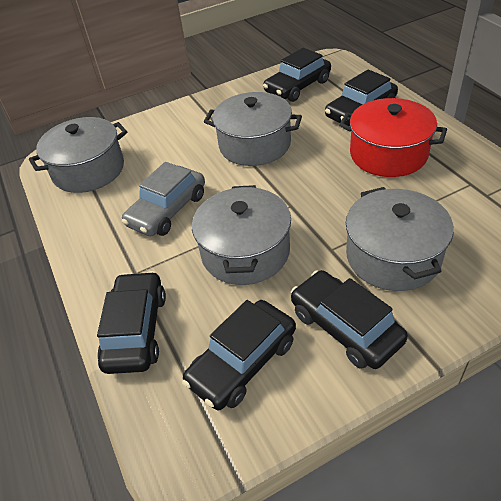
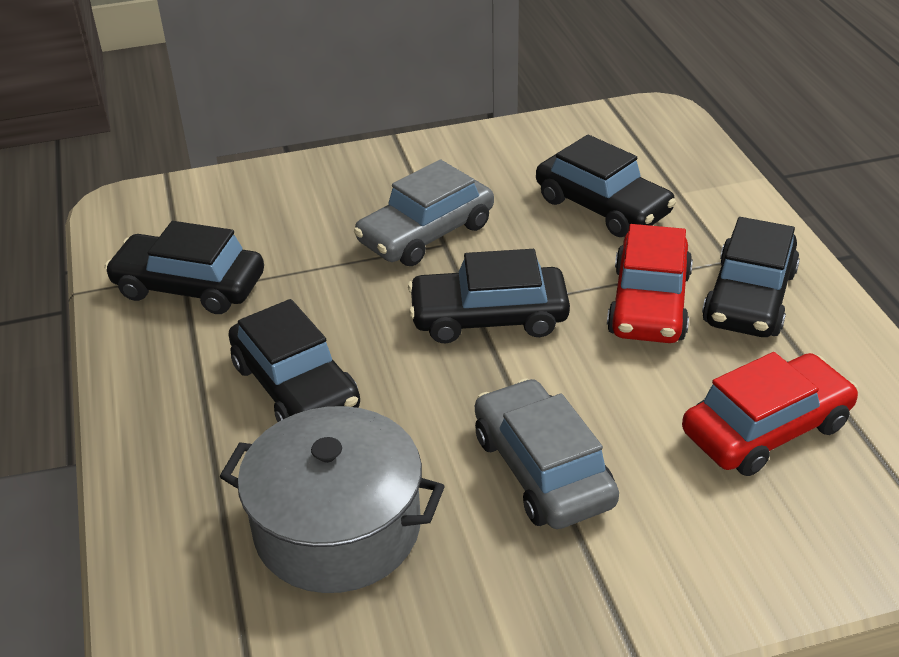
grey car: [122,162,205,236] = 1 -> [354,159,494,266] [475,378,619,529] = 2
grey pot: [29,117,127,193] [192,185,291,285] [204,92,302,166] [346,187,454,291] = 4 -> [220,406,445,593] = 1
red car: none = 0 -> [607,224,693,343] [682,352,859,476] = 2
red pot: [339,98,447,177] = 1 -> none = 0

